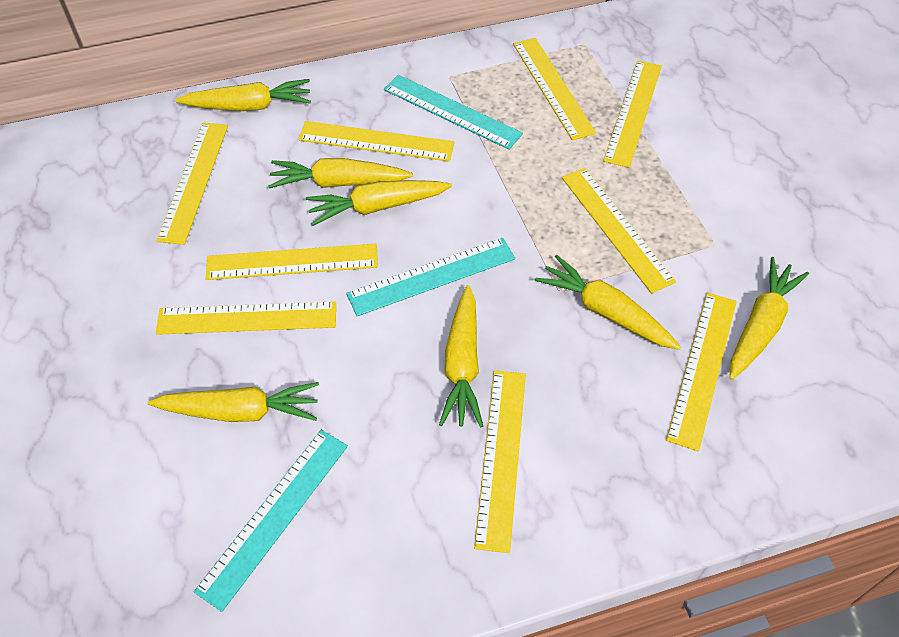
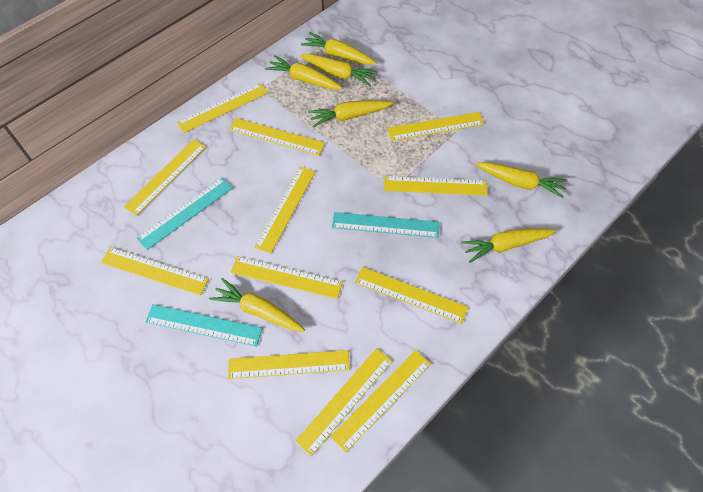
yellow ruler: [156,301,336,335] [157,122,228,245] [206,244,378,280] [298,121,455,162] [474,370,526,553] [513,38,596,140] [562,168,676,293] [603,60,662,168] [666,292,737,451] = 9 -> [101,247,209,296] [124,139,206,216] [176,83,268,133] [228,350,350,379] [229,118,325,156] [231,256,343,299] [254,166,315,254] [295,348,392,456] [330,350,431,453] [355,267,468,324] [384,176,487,196] [387,112,485,141] = 12

